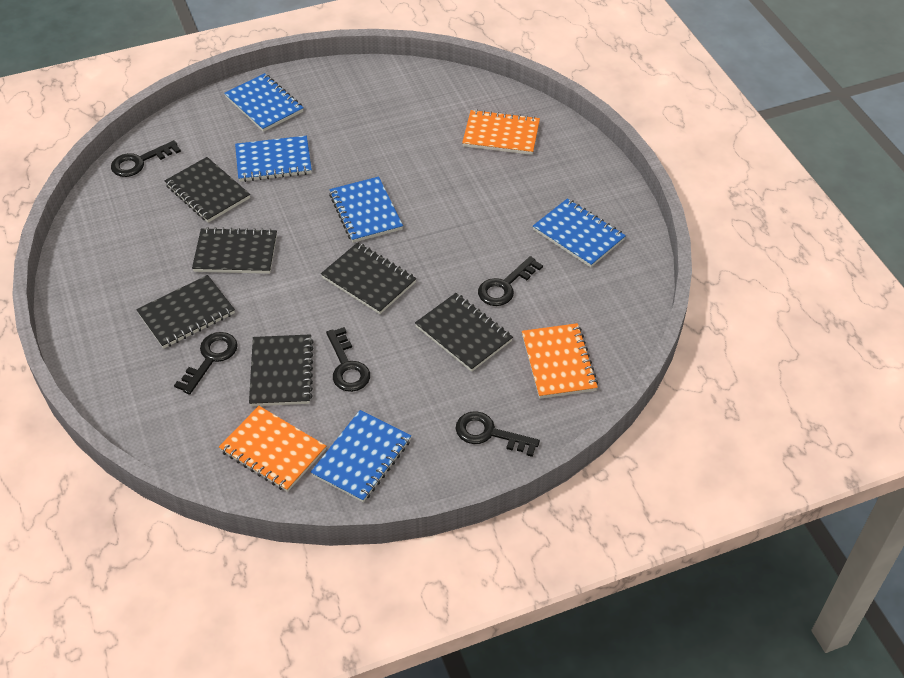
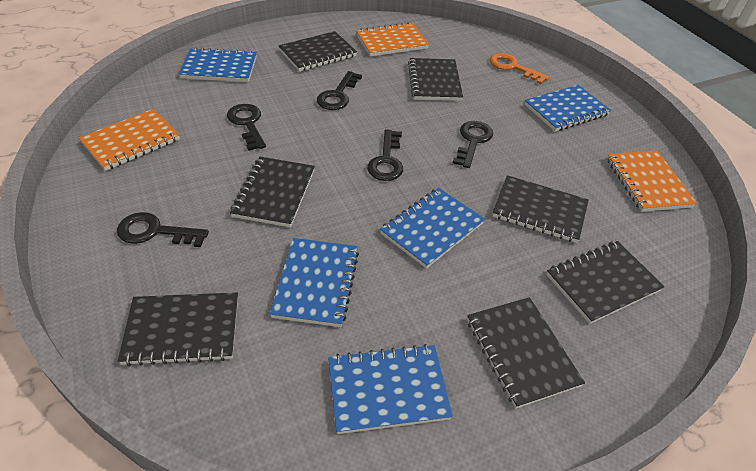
black notebook: [136,275,235,349] [165,157,250,223] [192,227,277,274] [249,334,314,406] [321,242,416,314] [415,293,513,372] = 6 -> [118,292,238,366] [230,157,315,227] [279,31,357,72] [408,58,463,101] [467,297,585,409] [492,175,588,243] [546,241,665,324] = 7
orange key: none = 0 -> [489,53,549,84] = 1

